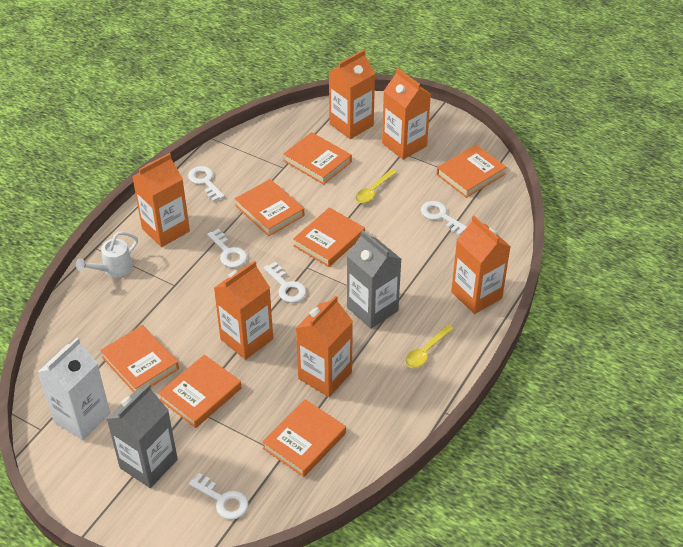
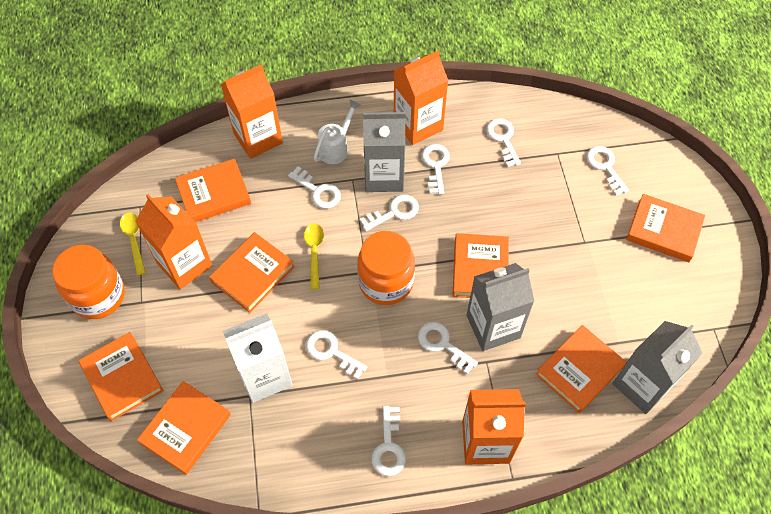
grey carton: [107,384,178,488] [347,230,401,329] = 2 -> [363,112,405,192] [466,263,534,351] [613,321,703,414] = 3
orange carton: [132,153,190,247] [214,261,273,360] [296,295,353,397] [329,50,375,139] [382,68,431,160] [451,216,511,314] = 6 -> [135,194,213,290] [221,64,283,159] [394,50,448,145] [462,389,526,464] = 4
orange jar: none = 0 -> [52,245,125,319] [357,231,415,305] = 2
white key: [188,166,225,202] [189,473,248,520] [207,229,247,268] [264,262,306,303] [421,201,467,236] = 5 -> [288,166,341,209] [306,330,367,380] [359,194,419,231] [372,406,406,476] [418,322,478,375] [421,144,450,195] [486,118,521,167] [586,146,629,195] = 8

